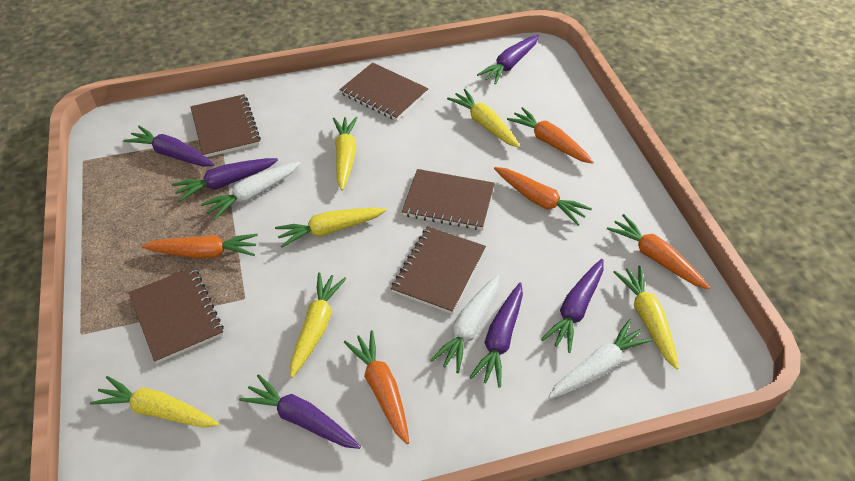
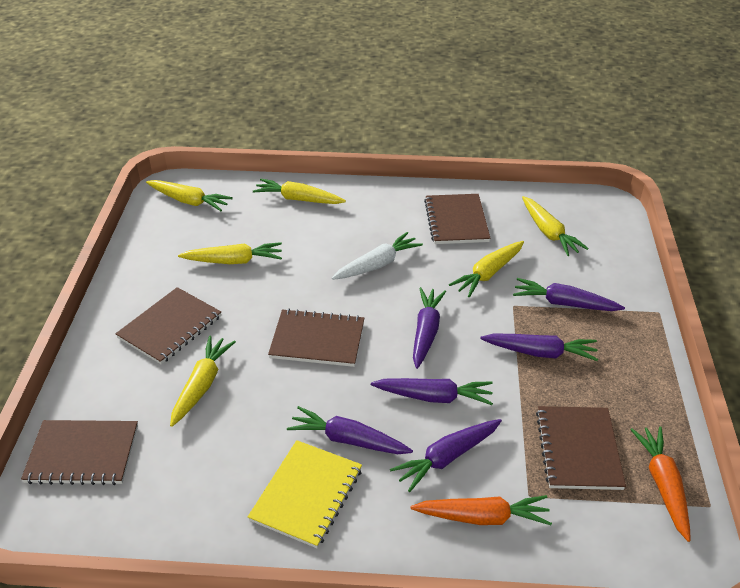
orange carrot: [141,234,258,258] [344,330,409,444] [494,167,592,225] [507,107,594,164] [607,214,710,289] = 5 -> [411,495,552,525] [630,426,691,542] = 2
white carrot: [201,162,300,220] [430,275,499,373] [548,319,652,399] = 3 -> [332,232,423,280] = 1
yellow notebook: none = 0 -> [248,440,362,548] = 1

